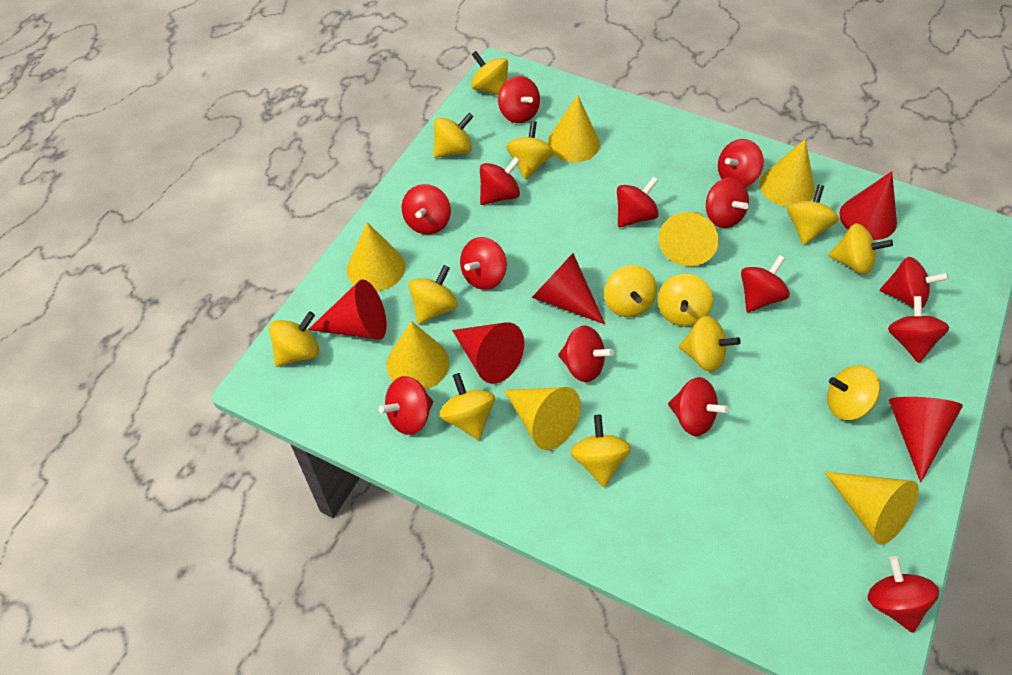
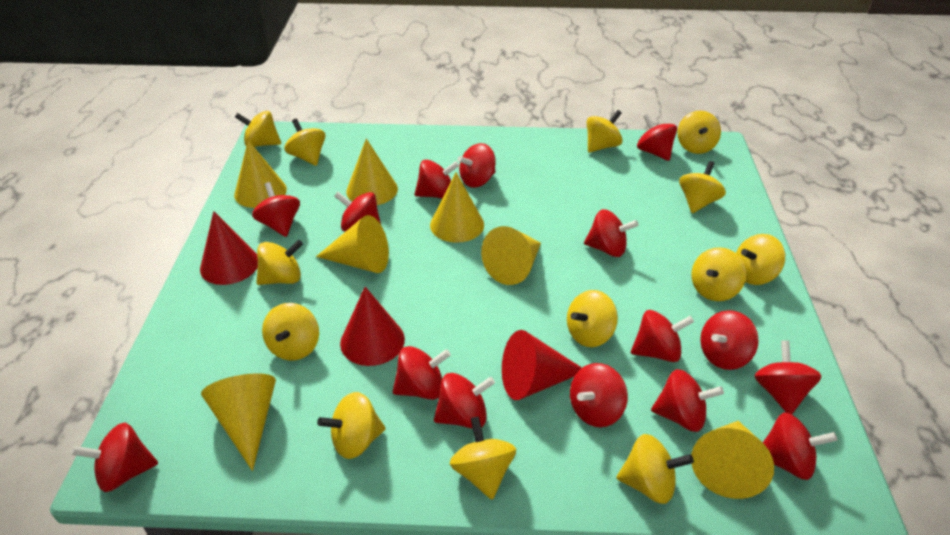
red cone: [308,280,387,340] [452,322,524,384] [532,253,605,324] [839,171,897,240] [889,397,963,482] = 5 -> [200,211,258,285] [340,287,405,366] [502,330,582,400] = 3
red spinning top: [379,376,433,435] [402,184,451,235] [460,237,507,290] [480,157,520,205] [498,76,540,123] [558,325,614,382] [617,176,659,227] [668,377,729,436] [706,178,749,228] [718,139,764,187] [741,255,790,312] [868,556,939,633] [880,257,949,308] [888,296,949,363] = 14 -> [71,423,158,492] [252,182,300,237] [334,192,381,232] [393,346,451,400] [415,160,459,199] [434,373,495,429] [457,143,496,188] [570,363,628,427] [584,209,638,257] [631,310,694,362] [637,114,677,161] [651,369,724,432] [700,310,759,370] [754,340,821,414] [763,412,838,480] = 15

